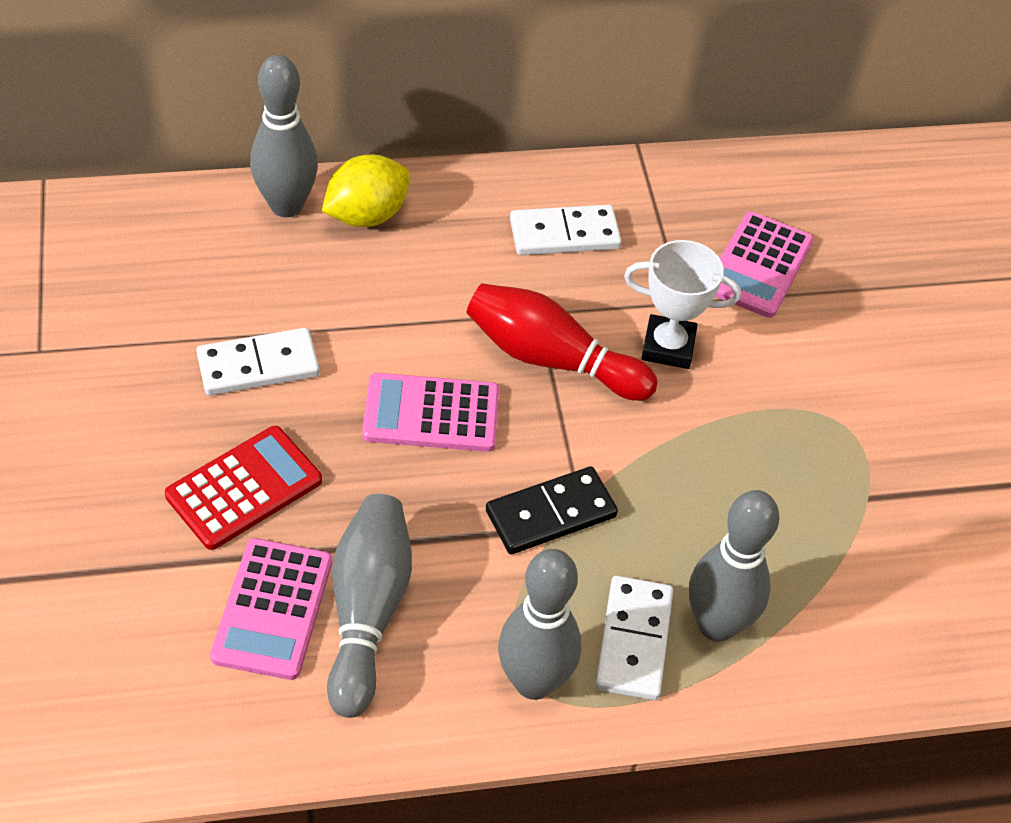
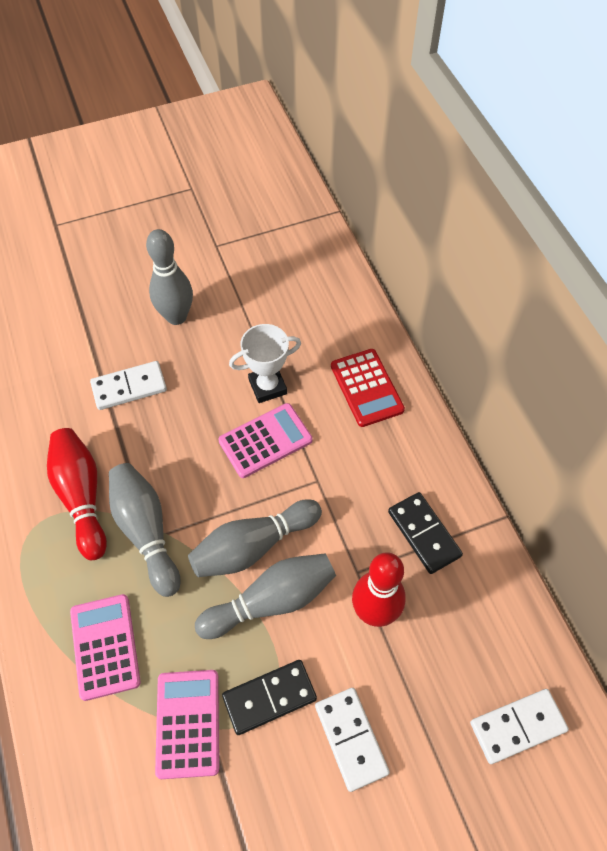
black domino: [486,466,618,554] = 1 -> [222,660,317,735] [388,492,463,574] = 2
red bowling pin: [466,283,657,401] = 1 -> [47,428,107,560] [352,552,406,627] = 2
yellow lemon: [322,155,410,227] = 1 -> none = 0

